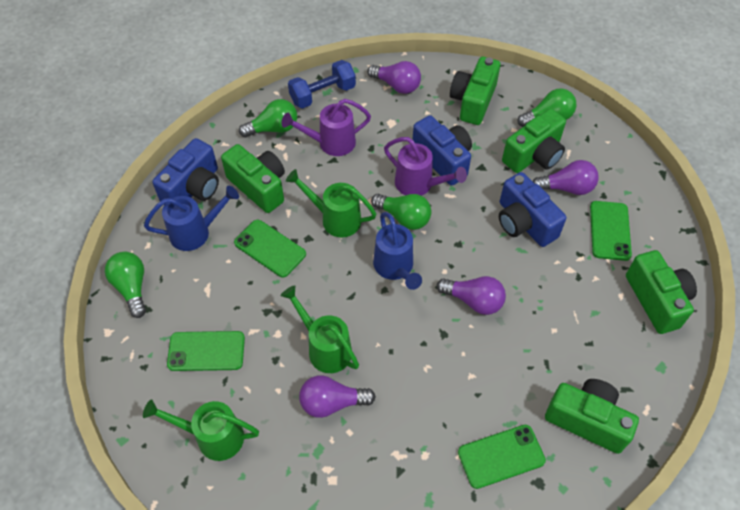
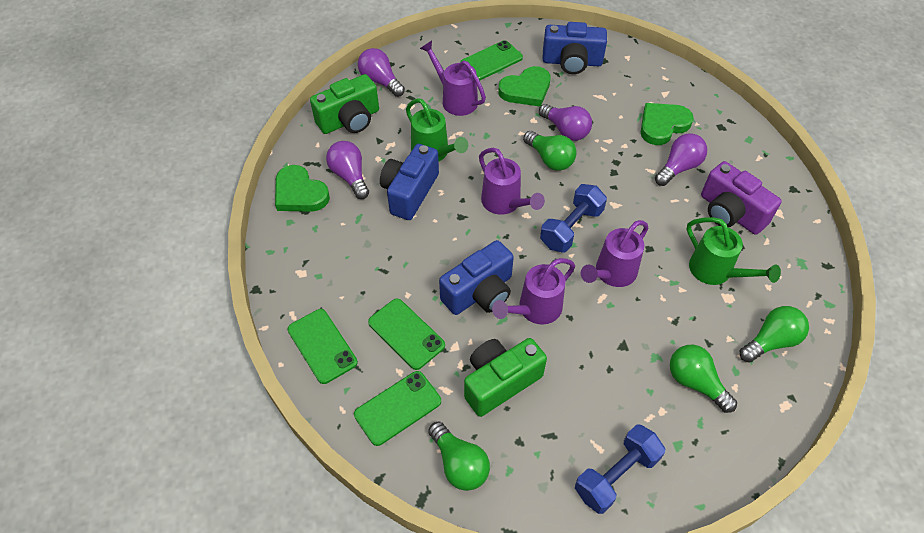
blue dumbbell: [288,60,356,109] = 1 -> [540,184,607,252] [575,424,665,514] = 2
blue watering can: [144,186,239,251] [373,212,422,290] = 2 -> none = 0
green camera: [221,144,285,213] [450,57,501,125] [502,108,566,173] [545,379,639,454] [626,250,697,334] = 5 -> [310,74,379,134] [464,338,547,417] = 2
green heart: none = 0 -> [275,165,330,212] [498,66,550,106] [641,103,694,145] = 3
green watering can: [143,399,259,461] [281,285,359,373] [286,169,376,237] = 3 -> [406,98,468,161] [686,217,781,285] = 2
purple camera: none = 0 -> [701,161,782,235] = 1
purple watering can: [282,99,371,156] [384,137,467,196] = 2 -> [420,41,486,116] [479,148,545,215] [492,258,575,325] [581,220,648,287] = 4

